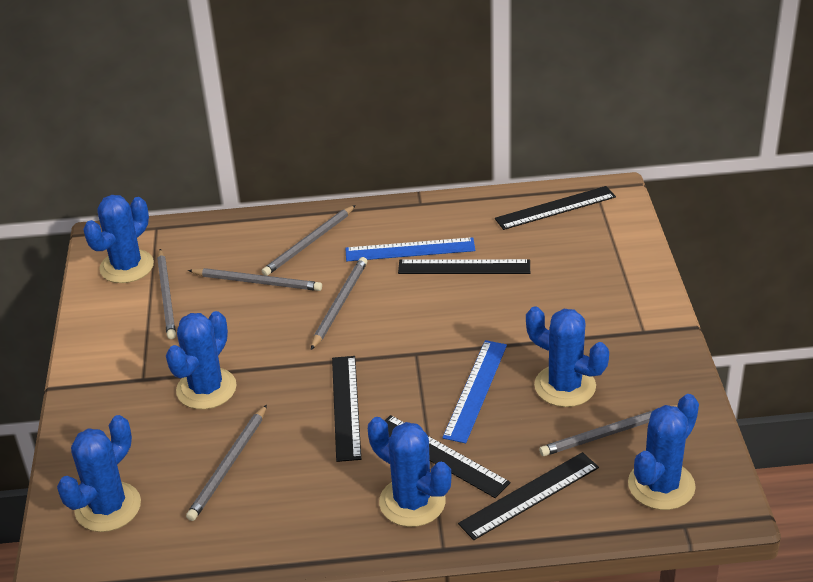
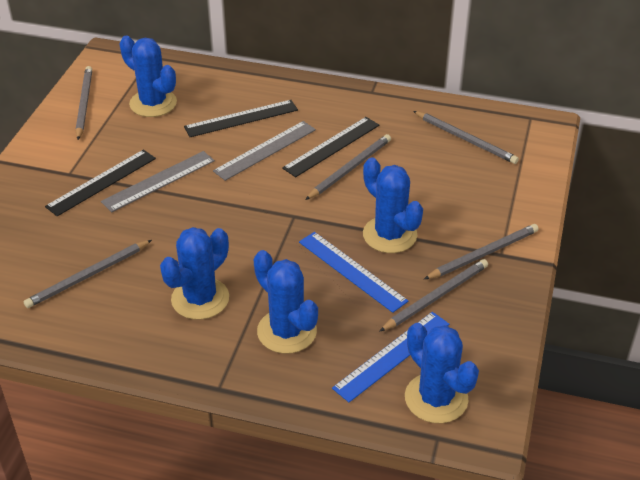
black ruler: [332,356,361,462] [384,415,510,498] [398,259,530,274] [458,452,599,540] [495,186,616,230] = 5 -> [45,150,156,216] [184,100,298,137] [282,117,379,177] = 3
blue cactus: [57,415,141,532] [83,195,154,283] [166,311,237,409] [368,417,451,527] [526,306,609,407] [628,394,699,510] = 6 -> [120,35,177,117] [160,227,229,320] [253,250,318,354] [363,158,423,253] [405,323,479,423] = 5
grey ruler: none = 0 -> [101,151,215,212] [213,121,316,181] = 2

